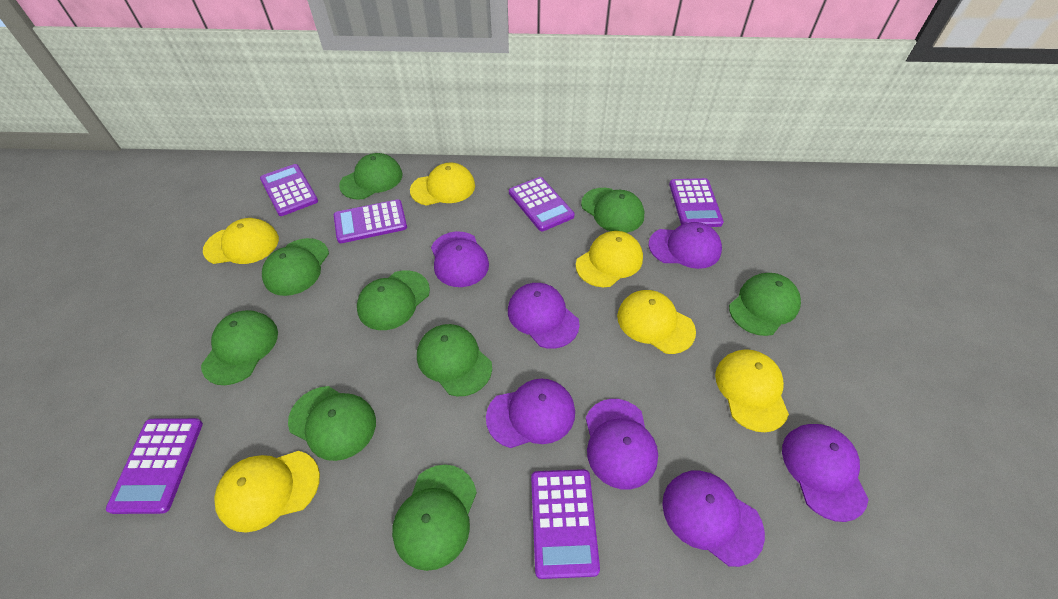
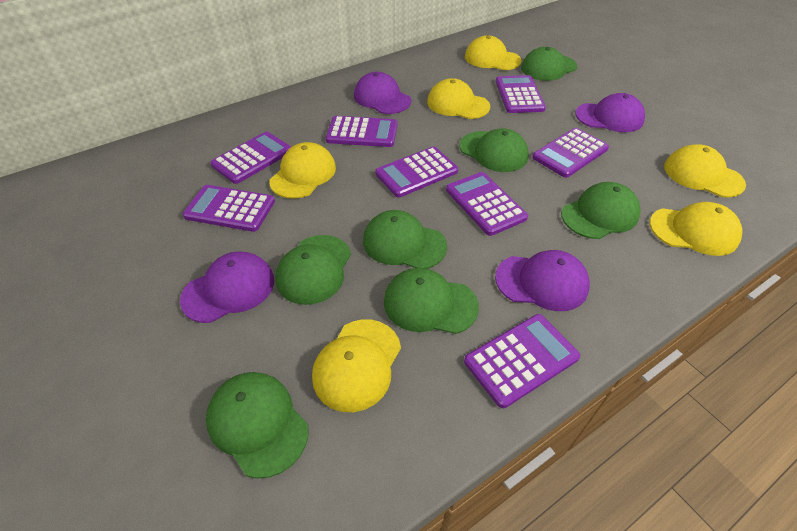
green cap: [201,310,278,385] [262,238,329,296] [288,386,376,461] [339,153,403,200] [357,270,430,330] [392,465,477,571] [417,324,492,396] [581,188,644,233] [729,273,801,336] = 9 -> [206,372,308,479] [275,235,351,305] [363,210,447,269] [384,268,479,334] [459,128,529,172] [521,47,577,81] [561,182,641,239] = 7
purple calculator: [106,418,203,514] [260,164,318,216] [334,199,407,243] [509,177,575,231] [531,469,600,579] [669,178,724,227] = 6 -> [183,185,275,232] [210,132,291,184] [326,116,398,147] [375,147,458,197] [446,172,528,236] [464,314,580,408] [496,75,546,113] [532,128,609,178] = 8
purple cap: [431,231,489,287] [486,379,575,448] [508,283,580,349] [586,399,658,489] [649,222,722,269] [662,471,765,567] [782,424,869,522] = 7 -> [180,251,274,323] [354,72,411,114] [495,250,590,311] [576,93,645,132] = 4

